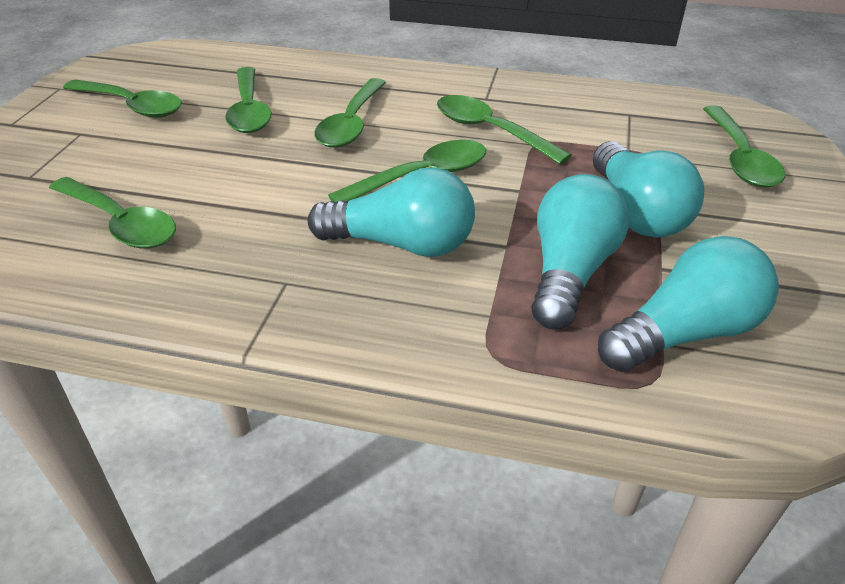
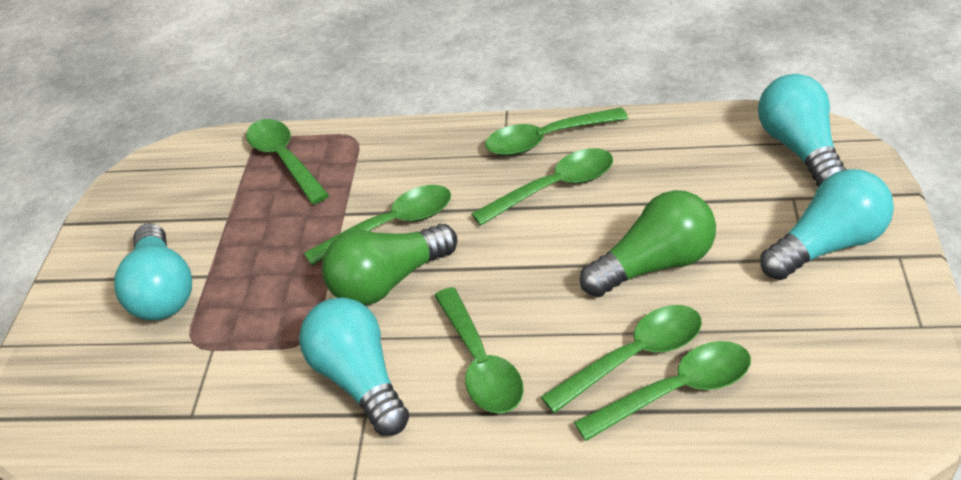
green light bulb: none = 0 -> [322,224,457,306] [580,190,716,297] = 2

